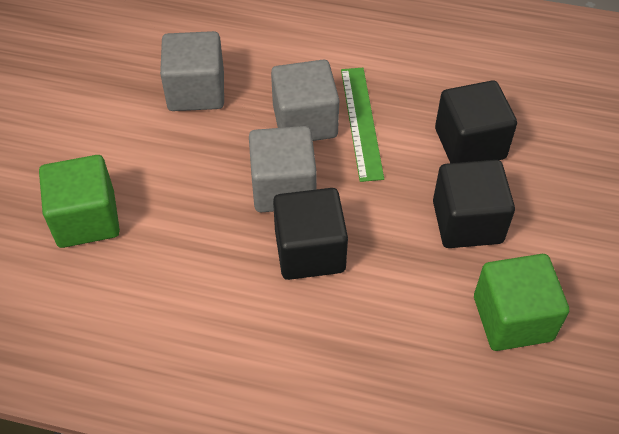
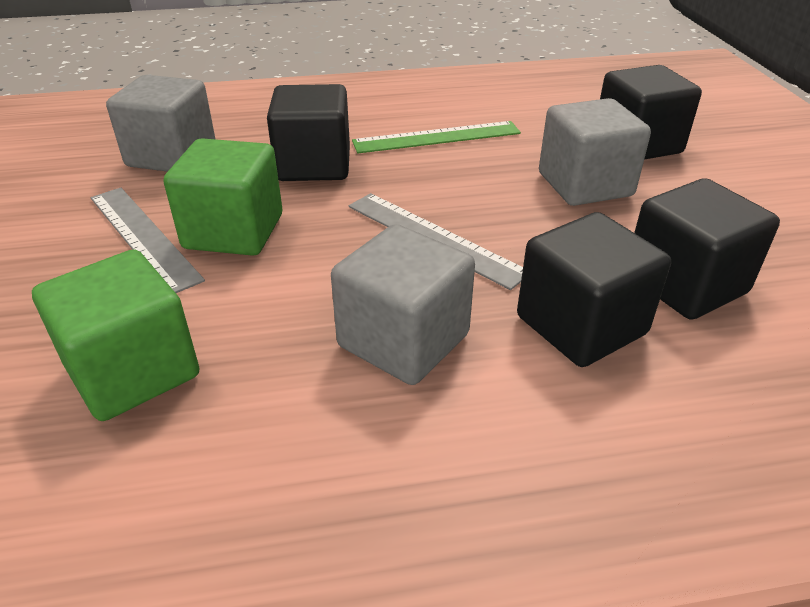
black cube: [273,188,348,280] [433,160,515,248] [435,80,517,163] = 3 -> [267,84,350,181] [517,212,671,367] [600,65,702,160] [634,178,780,320] = 4
grey ruler: none = 0 -> [91,188,205,293] [349,193,523,290] = 2

